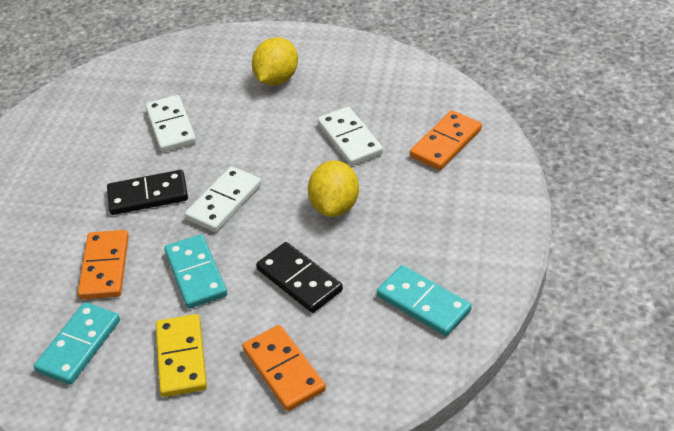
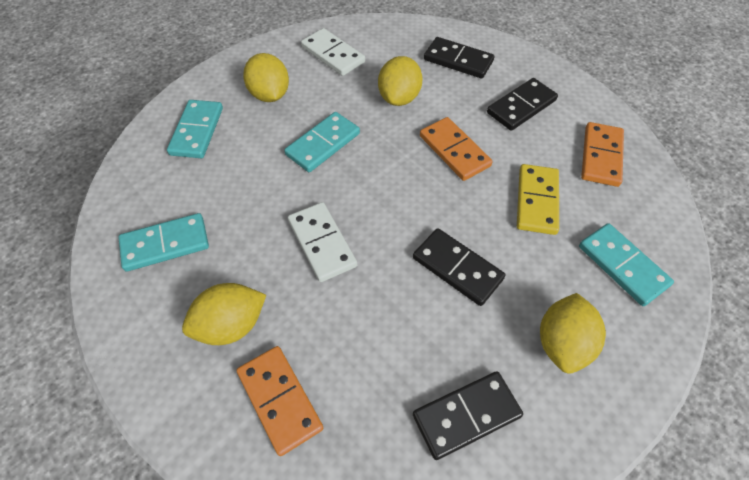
black domino: [107,170,188,215] [256,242,343,313] = 2 -> [413,228,505,306] [413,371,523,460] [424,37,494,79] [487,78,558,131] = 4
turquoise domino: [34,302,120,385] [164,234,227,309] [377,265,472,336] = 3 -> [118,213,209,272] [167,100,223,158] [284,112,360,172] [579,223,674,306] = 4
white domino: [145,95,196,152] [185,166,262,232] [317,107,383,166] = 3 -> [288,202,357,282] [301,28,365,76] = 2
yellow lemon: [252,37,298,85] [308,160,359,217] = 2 -> [182,283,266,345] [243,53,289,102] [378,56,422,106] [540,293,606,374] = 4

